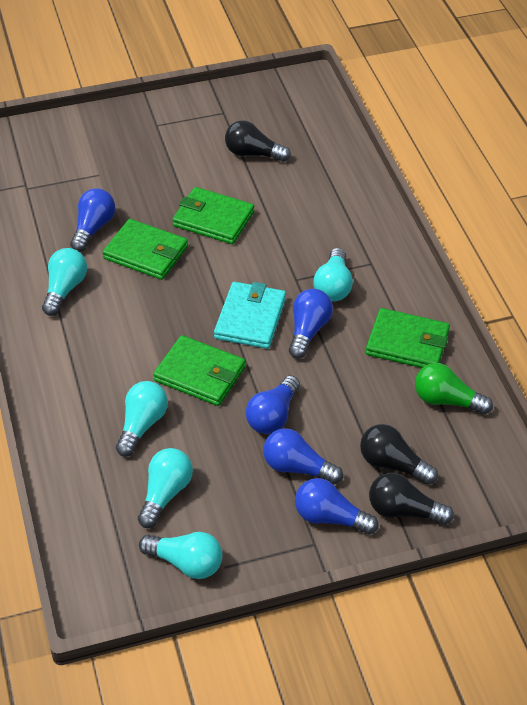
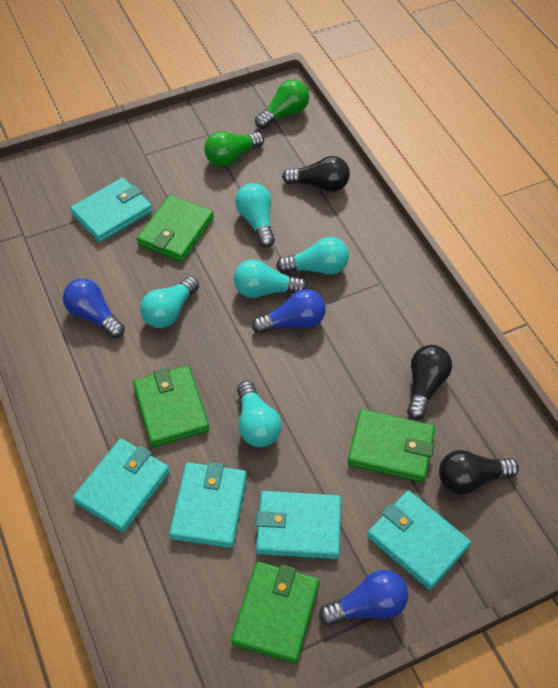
blue light bulb: [70,189,115,252] [246,376,300,434] [263,428,343,485] [289,289,333,359] [295,478,378,535] = 5 -> [63,278,125,338] [252,289,326,334] [319,570,408,626] = 3
green light bulb: [415,363,493,415] = 1 -> [204,131,264,167] [255,80,309,129] = 2
turquoise wallet: [214,282,286,349] = 1 -> [70,177,153,243] [72,438,170,532] [169,462,247,548] [256,491,341,559] [367,490,471,590] = 5

